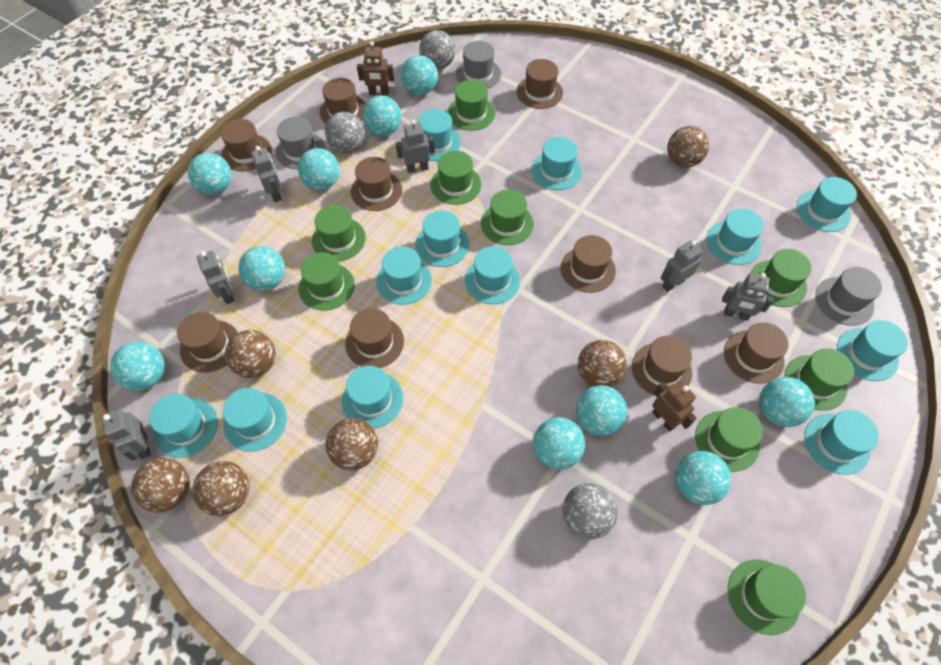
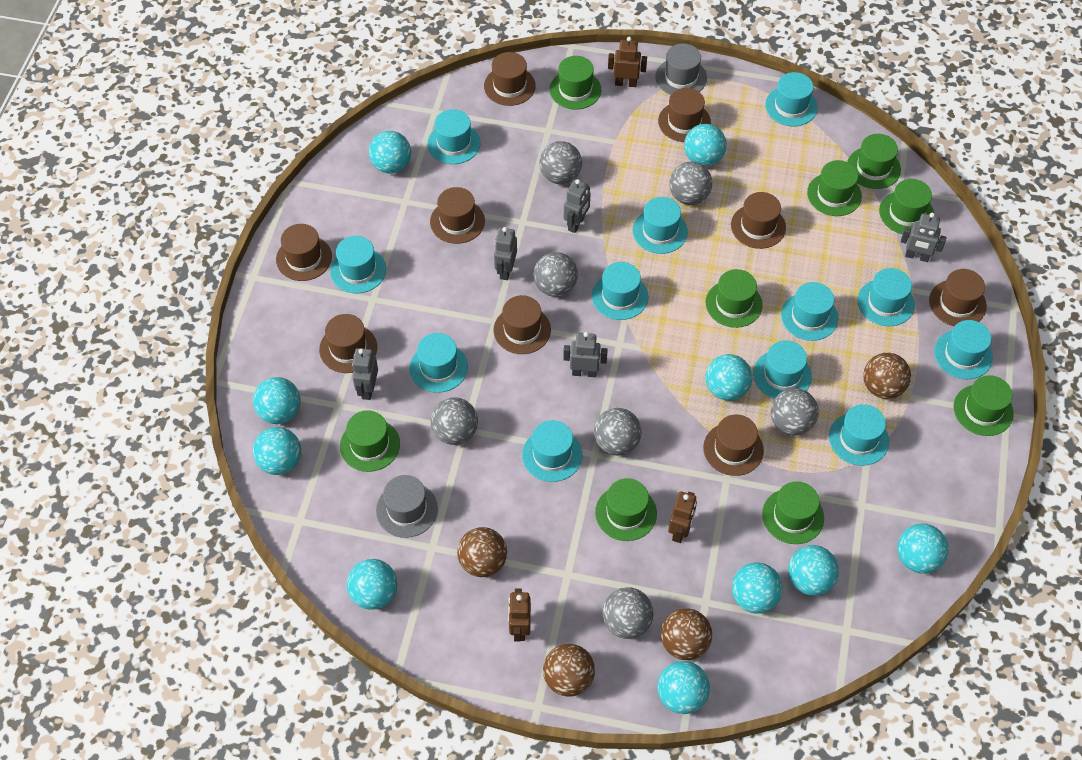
brown ball: [131,458,190,513] [192,461,249,516] [225,330,276,378] [326,418,378,470] [578,340,627,387] [667,126,709,167] = 6 -> [457,527,507,577] [543,644,595,697] [661,608,712,660] [863,353,911,399] = 4
brown robot: [357,41,394,95] [652,381,697,432] = 2 -> [508,588,531,642] [608,37,647,87] [668,491,697,543] = 3
grey ball: [325,112,365,153] [419,30,455,69] [563,483,618,539] = 3 -> [431,397,478,445] [533,252,578,297] [539,141,582,184] [594,408,642,455] [602,587,654,639] [669,162,712,205] [771,388,819,435] = 7
grey hat: [276,117,325,169] [456,41,501,89] [815,267,882,326] = 3 -> [376,475,438,538] [655,43,707,95] = 2
grey robot: [101,409,151,461] [197,251,234,304] [251,146,282,202] [396,120,435,173] [661,240,702,292] [722,273,774,321] = 6 -> [352,348,378,400] [494,227,517,280] [563,332,608,377] [564,179,591,233] [901,213,946,262] = 5

